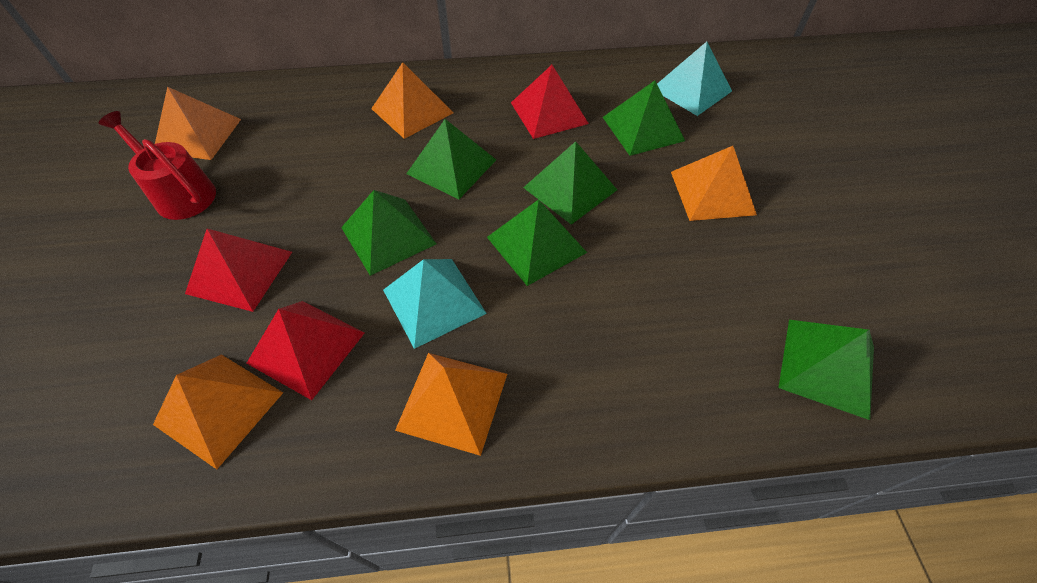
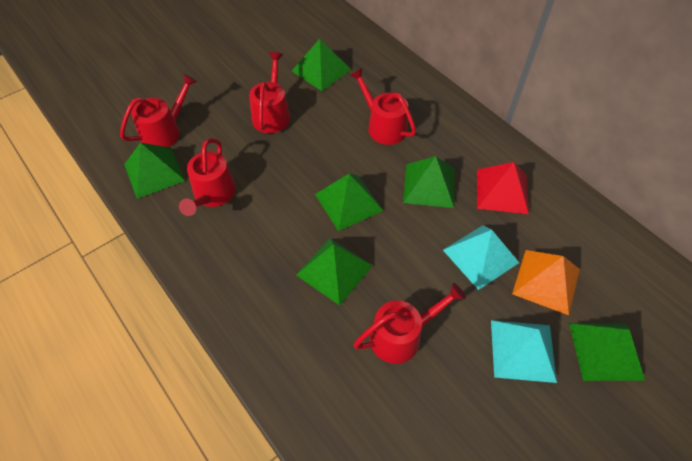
orange pyramid: [153,354,283,469] [155,87,241,160] [371,62,453,139] [395,353,507,456] [671,146,757,221] = 5 -> [512,250,580,315] = 1
red pyramid: [185,229,292,312] [246,301,365,400] [511,65,589,139] = 3 -> [477,162,529,214] = 1
red watering can: [99,111,216,220] = 1 -> [120,74,197,147] [179,138,236,216] [249,52,290,133] [349,68,416,145] [353,283,466,364] = 5

